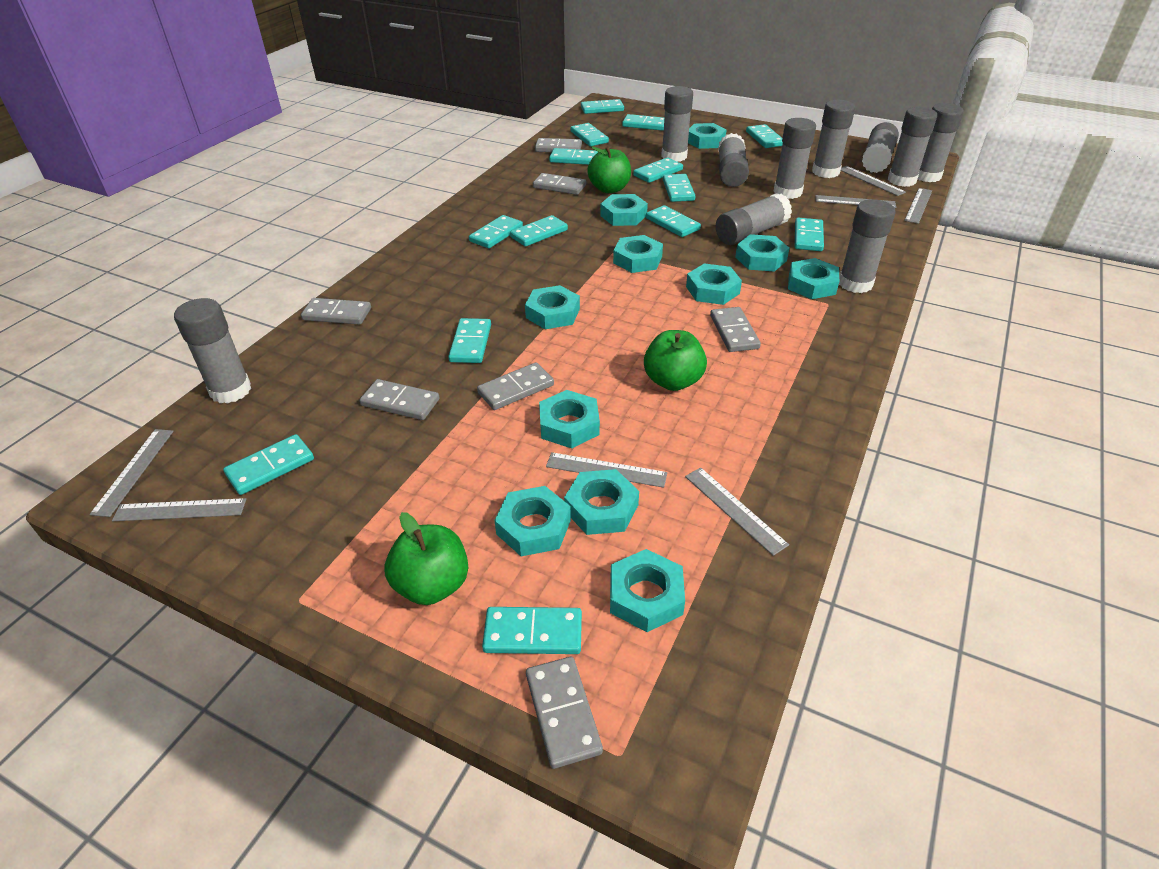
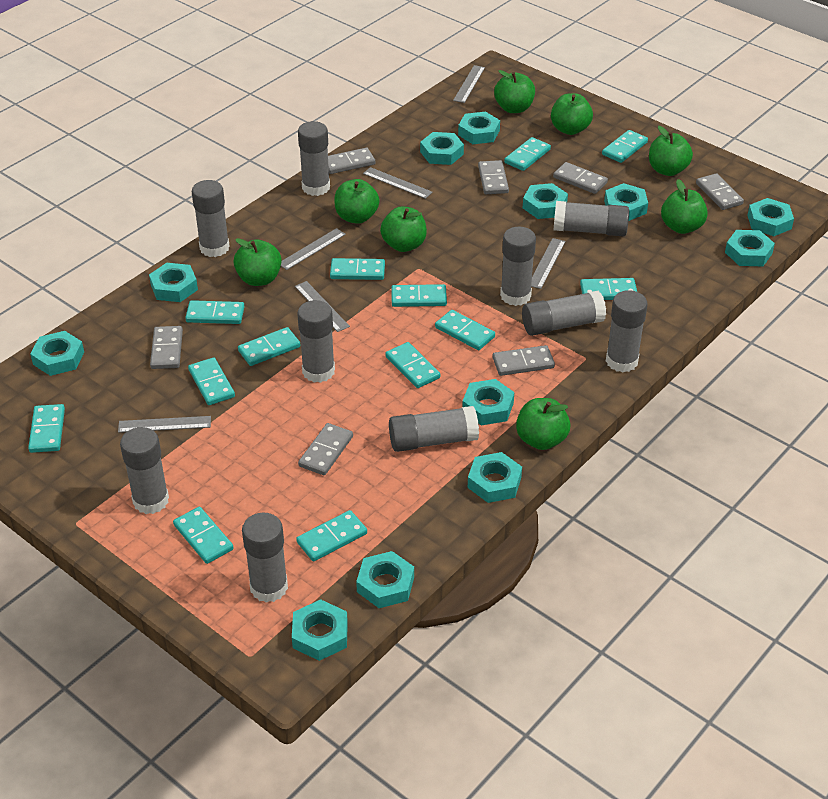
green apple: [385,512,468,605] [587,146,631,193] [644,330,707,391] = 3 -> [233,238,282,286] [334,179,379,224] [380,206,427,252] [494,70,535,113] [516,398,570,450] [551,93,593,135] [649,126,693,176] [661,179,708,234] = 8
grey ruler: [90,429,174,517] [112,498,247,521] [546,452,667,488] [685,468,789,556] [815,195,896,208] [841,166,906,196] [904,188,932,224] = 7 -> [118,416,211,433] [281,228,346,270] [295,281,350,332] [363,167,433,199] [453,65,485,103] [531,238,566,289] = 6
turquoise domino: [223,434,314,495] [448,318,491,363] [469,215,523,248] [482,607,582,654] [510,215,568,246] [549,148,598,165] [570,123,609,146] [581,99,624,114] [622,114,664,131] [633,157,683,183] [646,205,701,237] [663,174,695,202] [746,124,783,148] [795,218,824,251] = 14 -> [28,404,65,453] [173,507,234,564] [185,300,245,324] [188,357,235,405] [238,327,301,366] [296,510,367,561] [330,258,385,280] [385,342,440,388] [391,284,447,307] [435,310,495,350] [504,137,551,171] [580,278,637,300] [602,130,648,163] = 13
turquoise nut: [494,486,571,556] [525,285,580,329] [539,390,600,448] [564,469,639,535] [600,194,648,226] [610,549,685,632] [613,235,663,273] [686,263,742,305] [688,123,727,149] [735,234,790,272] [788,258,839,299] = 11 -> [30,331,84,376] [149,263,198,302] [292,599,348,661] [356,551,414,608] [420,132,464,165] [458,111,500,144] [462,379,514,425] [468,452,522,503] [523,183,568,219] [604,183,648,221] [725,230,775,266] [747,198,794,236] = 12

